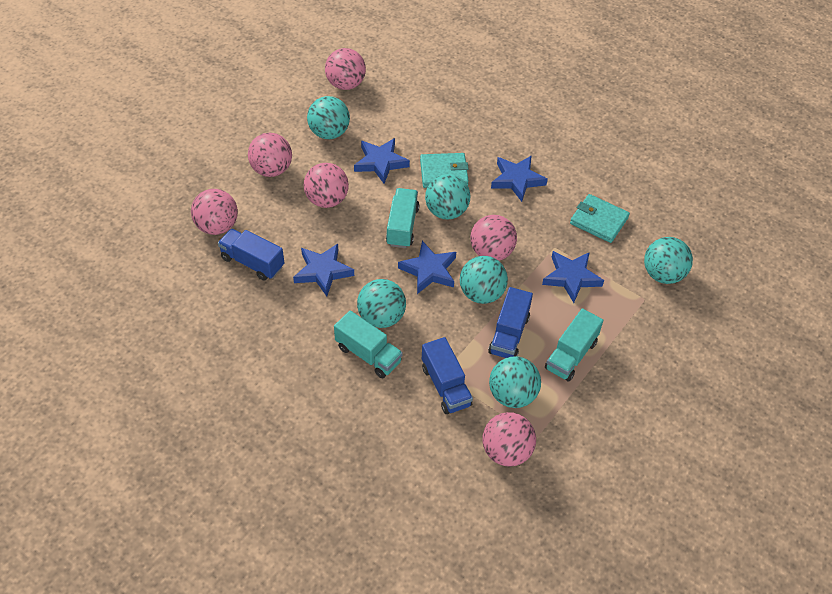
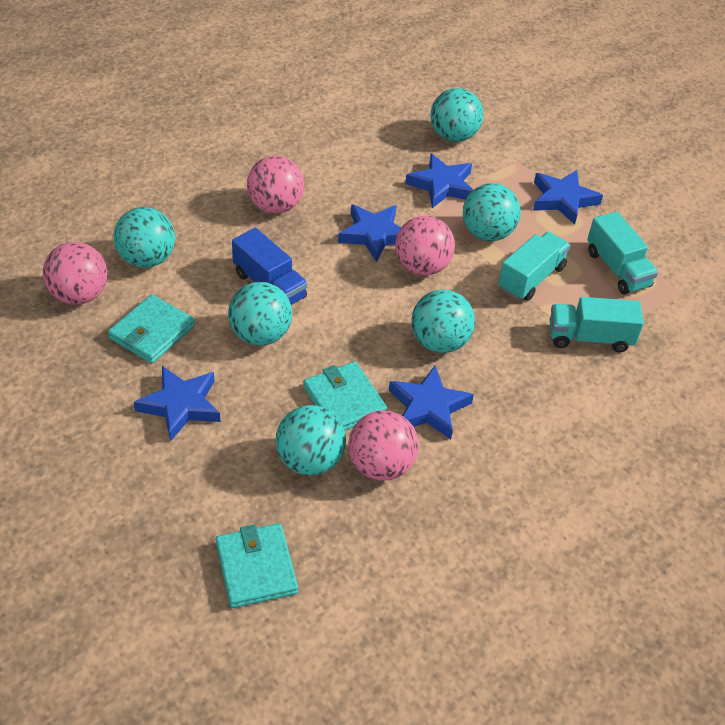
blue truck: [218,229,284,281] [422,337,473,414] [488,287,533,358] = 3 -> [232,228,308,305] = 1
pink ball: [191,189,238,235] [248,133,292,177] [304,163,349,208] [325,48,366,90] [470,215,517,261] [482,412,536,467] = 6 -> [43,242,107,305] [247,156,304,214] [348,410,419,481] [395,216,455,275] = 4
turquoise wallet: [420,153,469,188] [570,194,630,243] = 2 -> [108,294,195,364] [216,523,298,608] [303,361,387,430] = 3

